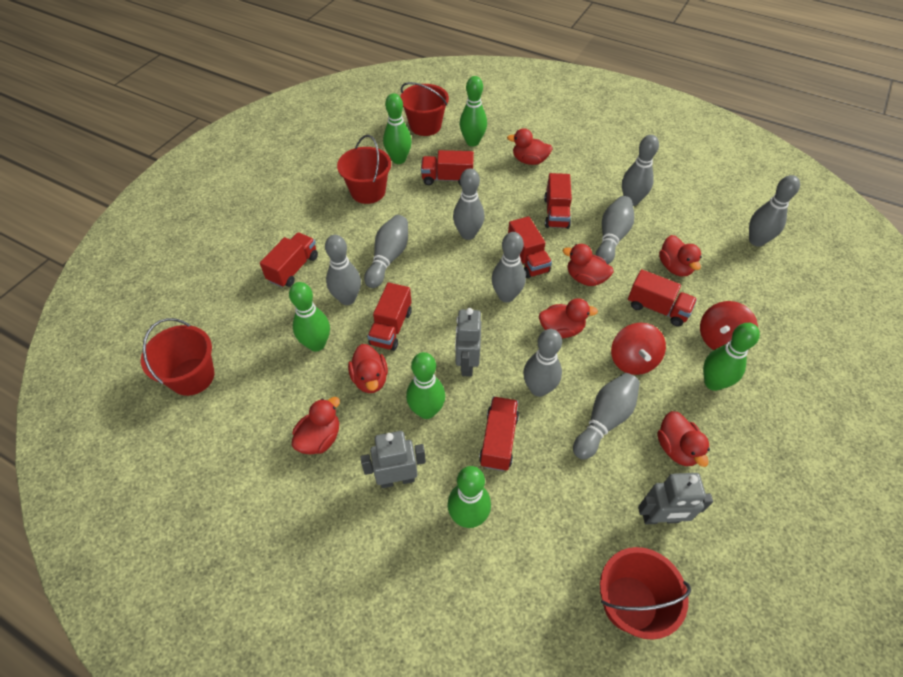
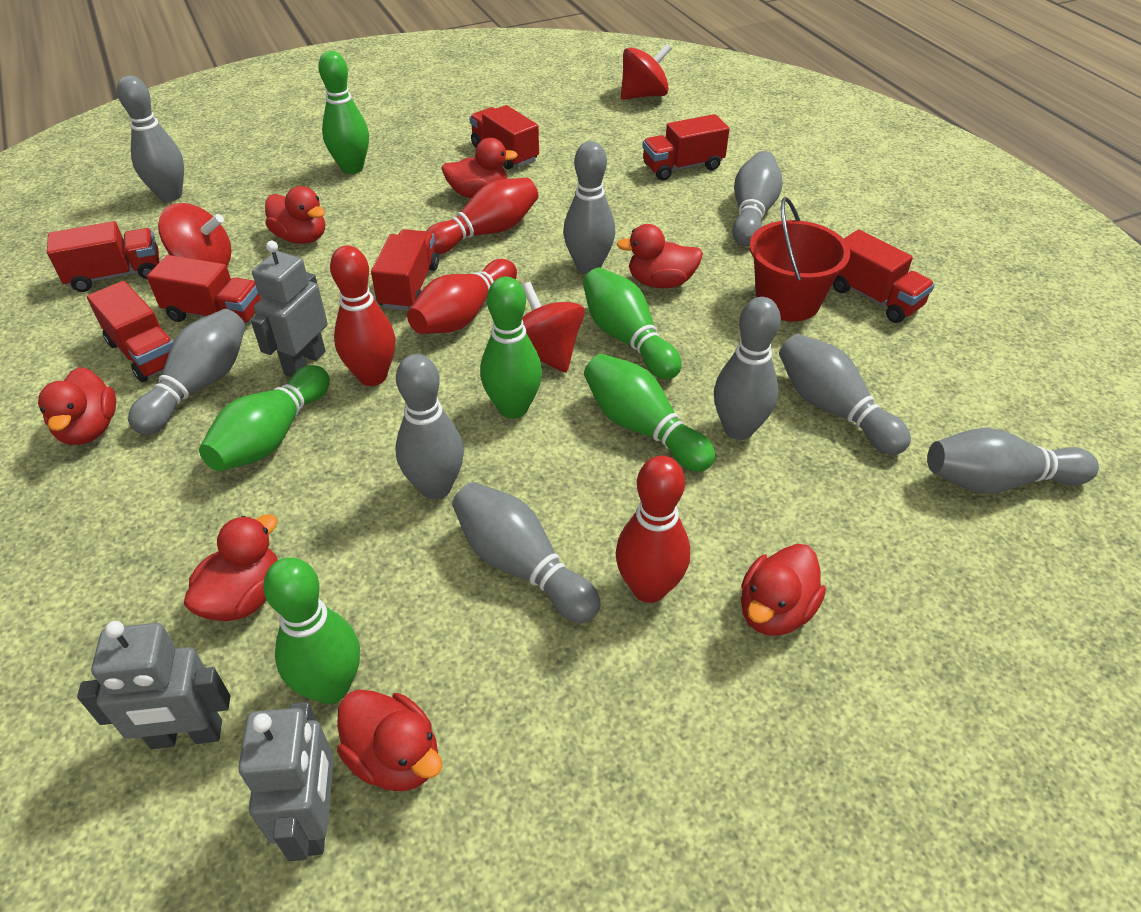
red bowling pin: none = 0 -> [330,245,395,386] [407,259,517,334] [426,178,538,254] [616,456,690,603] = 4
red bucket: [141,318,215,396] [337,135,391,204] [400,82,449,136] [600,547,691,640] = 4 -> [749,197,850,321] = 1
red spinning top: [611,323,666,375] [700,301,758,350] = 2 -> [158,203,232,266] [521,282,585,373] [621,44,672,100] = 3

